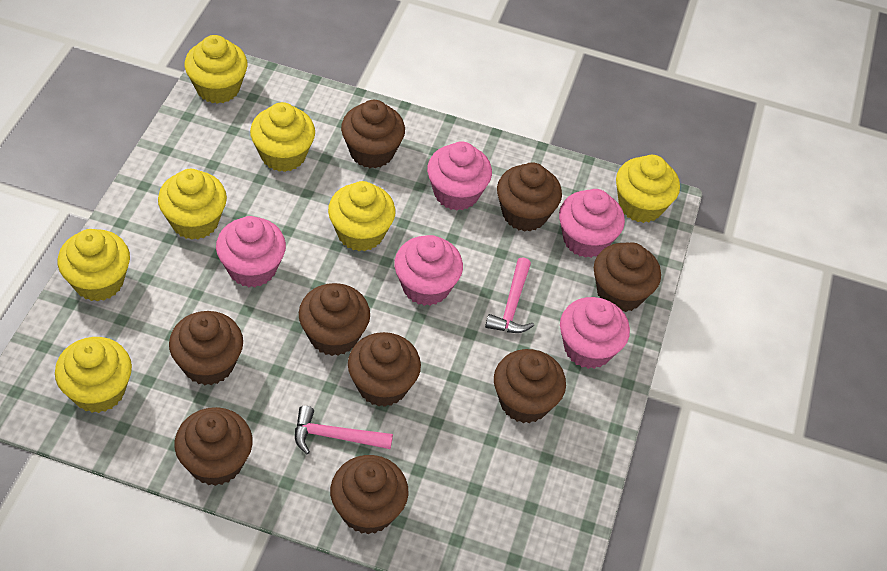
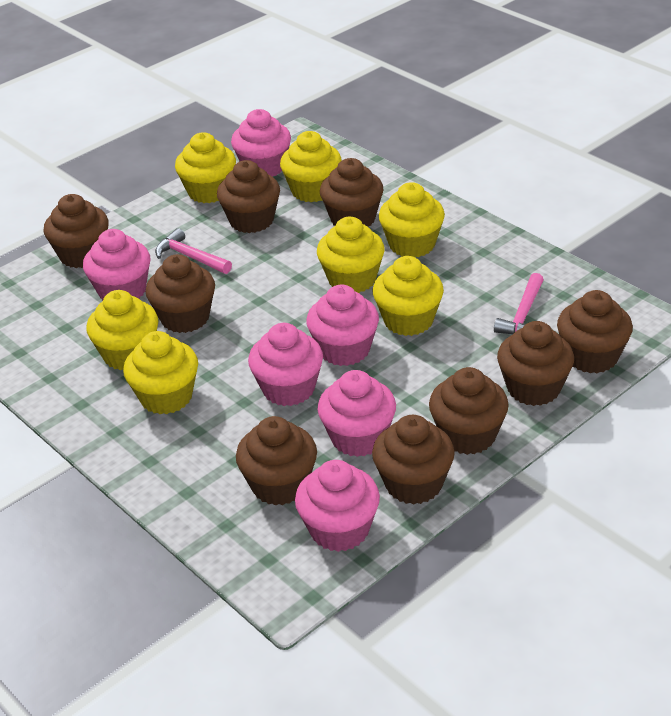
pink cupcake: [216,216,286,287] [394,235,463,306] [427,141,492,211] [559,189,625,258] [560,297,630,369] = 5 -> [83,229,150,300] [231,109,291,177] [248,323,323,406] [295,460,380,552] [307,284,379,366] [317,370,396,457] = 6

